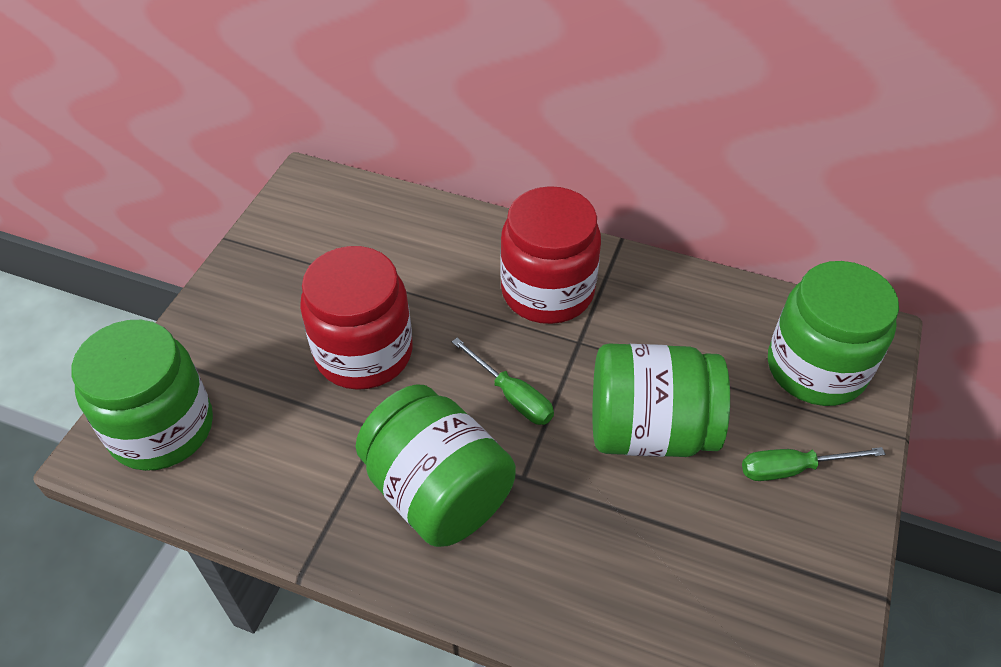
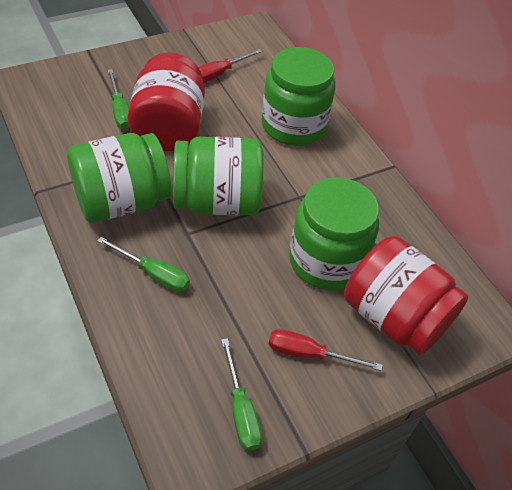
green screwdriver: [452,338,554,425] [742,447,885,481] = 2 -> [97,237,190,292] [108,69,129,130] [221,338,262,451] = 3
red screwdriver: none = 0 -> [198,49,262,83] [268,329,382,371] = 2

